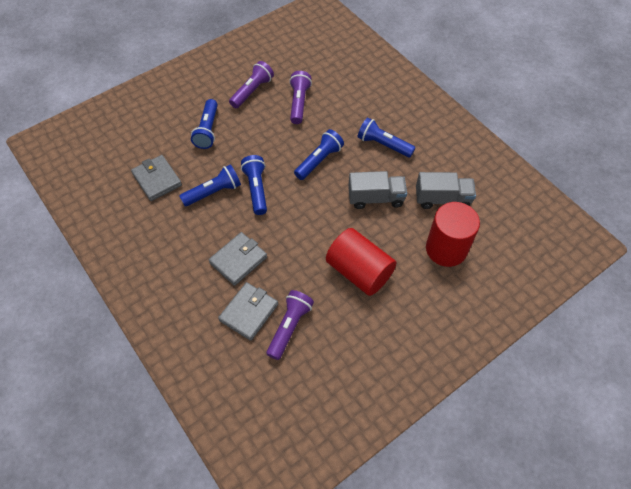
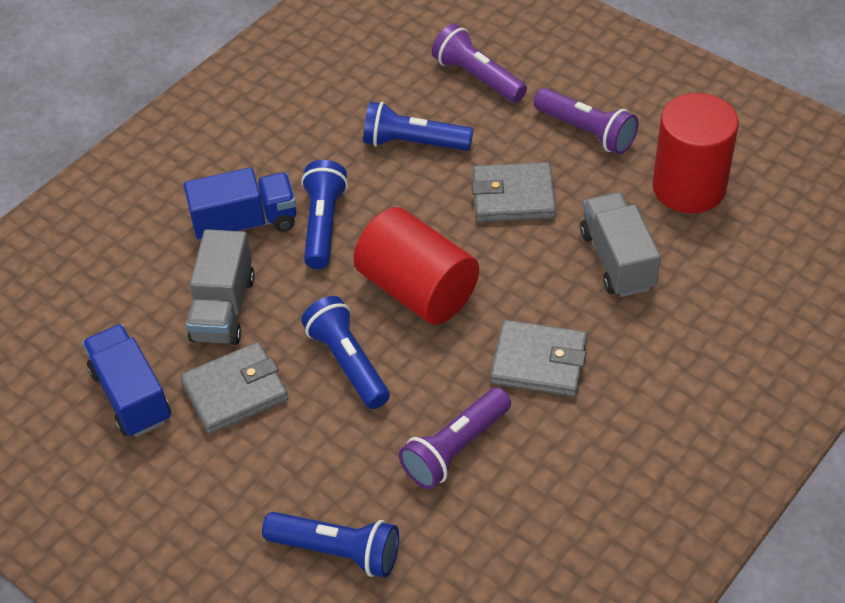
blue flashlight: [180,164,241,206] [191,99,218,149] [241,155,267,215] [294,129,344,180] [358,117,415,158] = 5 -> [262,512,399,577] [301,160,348,269] [301,296,390,409] [363,102,473,151] = 4
blue truck: none = 0 -> [82,324,171,437] [184,167,297,240] = 2

